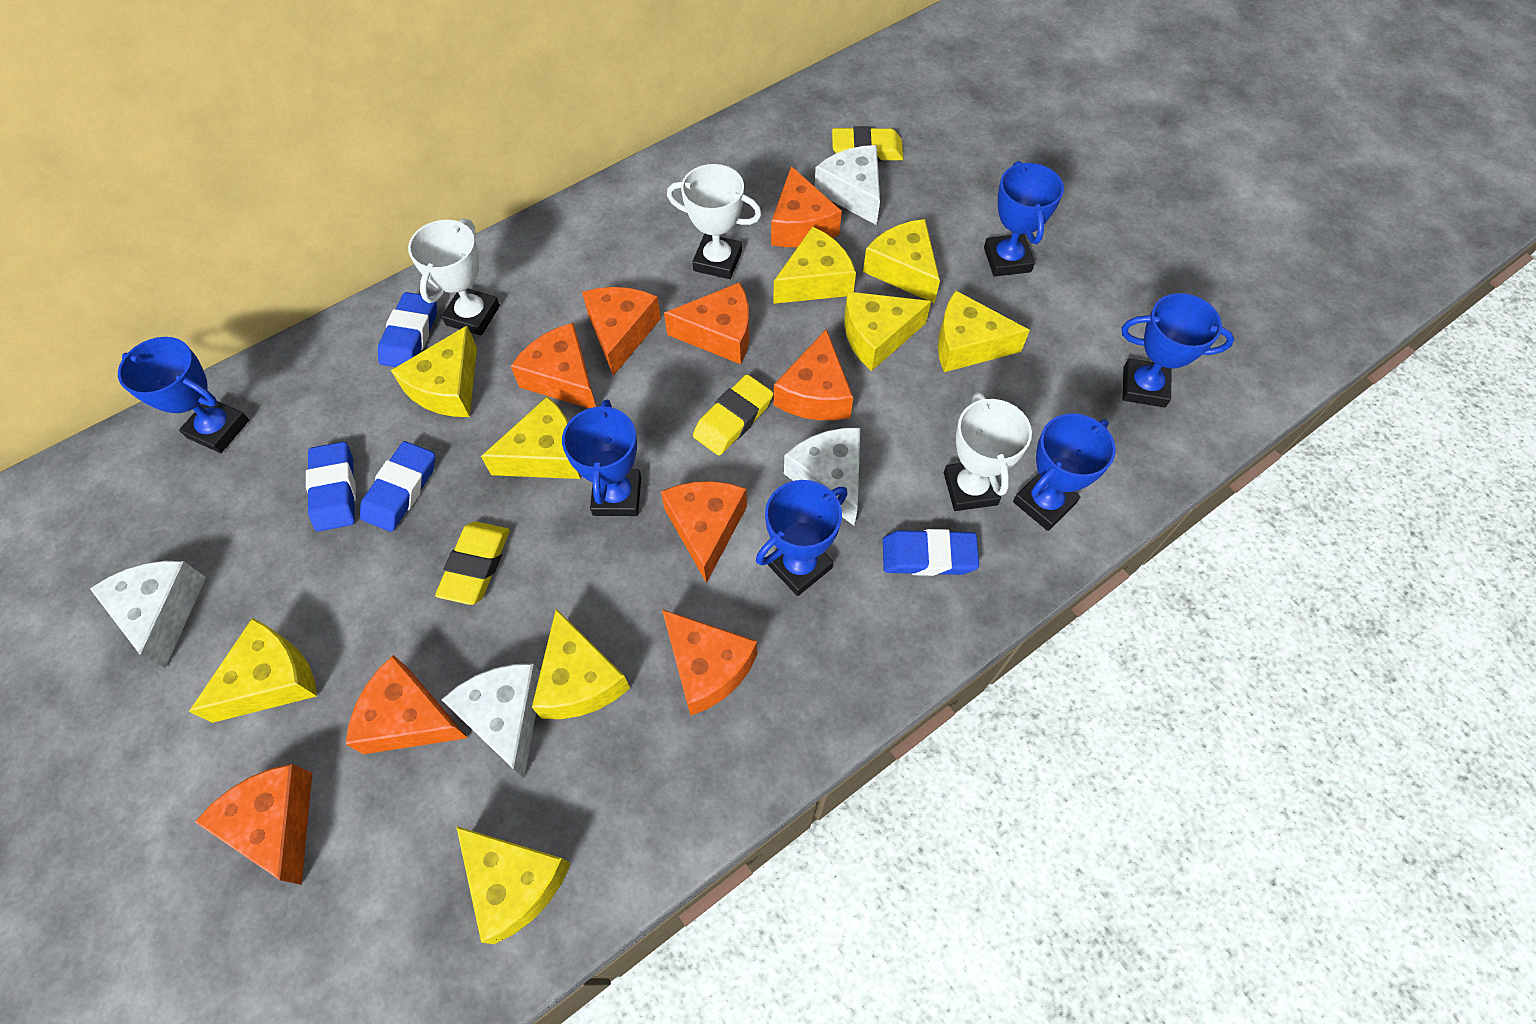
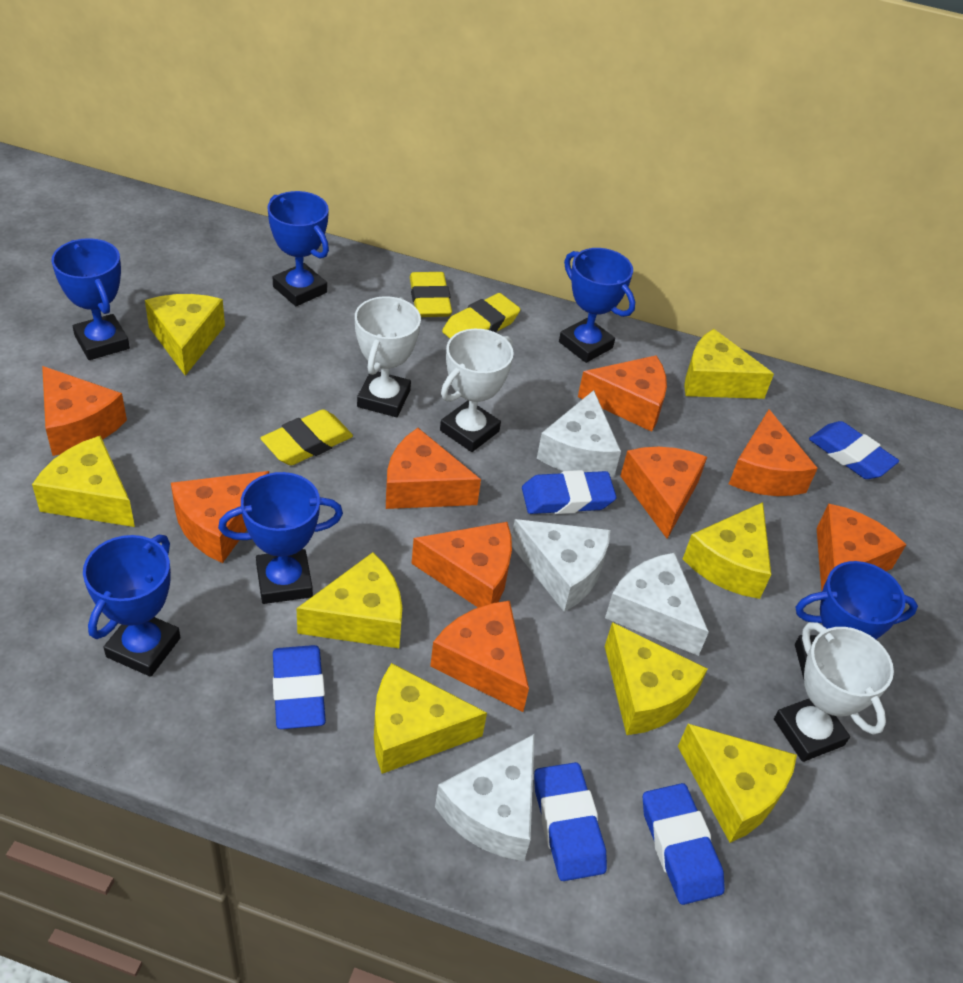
blue eraser: [306,442,356,532] [360,441,435,532] [378,292,437,367] [883,529,979,576] = 4 -> [273,645,326,729] [522,470,616,514] [534,762,607,881] [643,783,725,905] [809,421,899,479] = 5
yellow cheese: [189,618,317,723] [391,326,477,417] [456,826,571,944] [481,396,580,479] [532,609,630,719] [774,226,856,304] [844,291,931,371] [863,219,940,303] [938,291,1030,372] = 9 -> [32,436,135,527] [145,294,225,376] [297,552,402,648] [374,663,487,774] [605,622,708,735] [678,724,797,843] [683,502,771,599] [684,329,774,399] = 8

